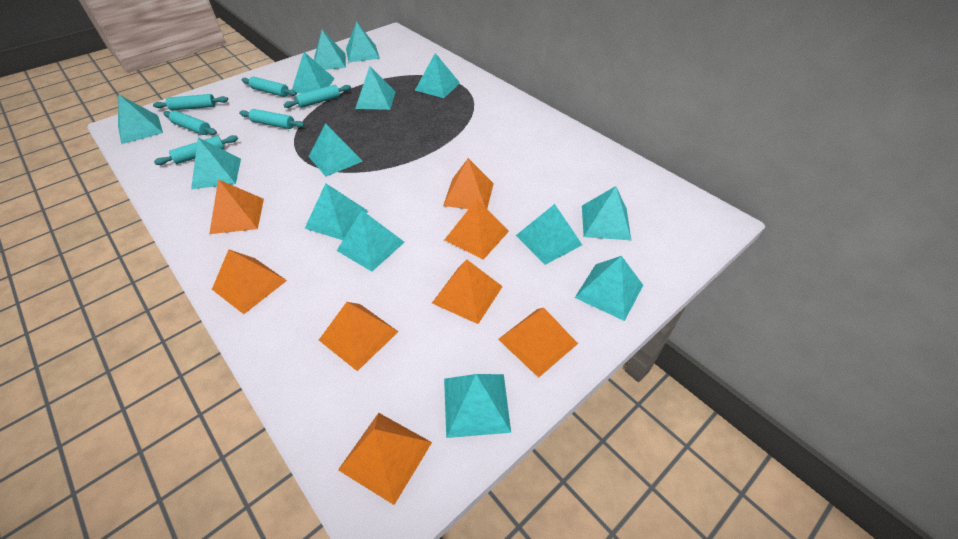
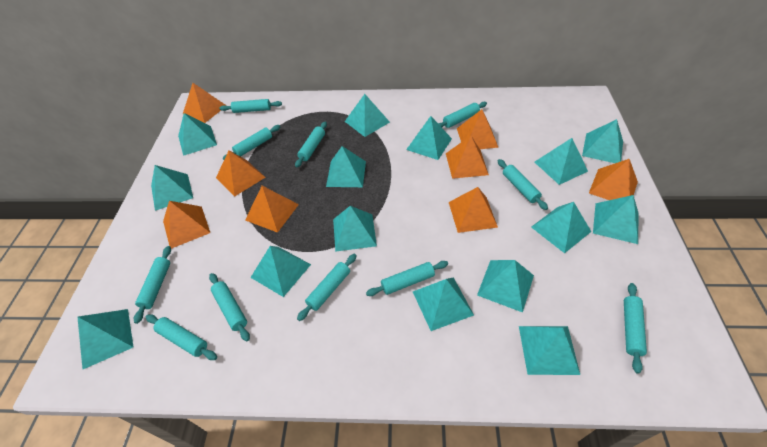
turquoise pyramid: [118,94,163,144] [191,138,241,189] [292,52,335,94] [304,183,368,240] [309,123,363,176] [314,30,346,70] [337,210,405,272] [346,21,380,62] [355,66,396,110] [415,53,460,98] [444,374,511,438] [516,204,582,265] [575,256,643,321] [582,186,631,240] = 14 -> [77,309,133,369] [151,165,193,211] [178,113,217,156] [250,246,311,297] [326,146,366,187] [333,206,377,252] [345,94,390,137] [406,116,452,160] [413,277,474,331] [477,260,534,313] [519,326,580,375] [531,202,591,253] [535,138,588,185] [582,119,623,163] [593,195,639,244] = 15
turquoise rolling pin: [153,94,228,111] [154,135,238,165] [163,111,217,135] [239,109,305,129] [241,77,297,97] [283,85,351,108] = 6 -> [134,246,171,324] [146,314,217,360] [209,273,250,342] [219,99,282,113] [223,125,280,160] [295,122,327,167] [297,254,357,321] [366,261,448,296] [438,102,487,128] [498,159,548,210] [624,283,647,374] = 11

